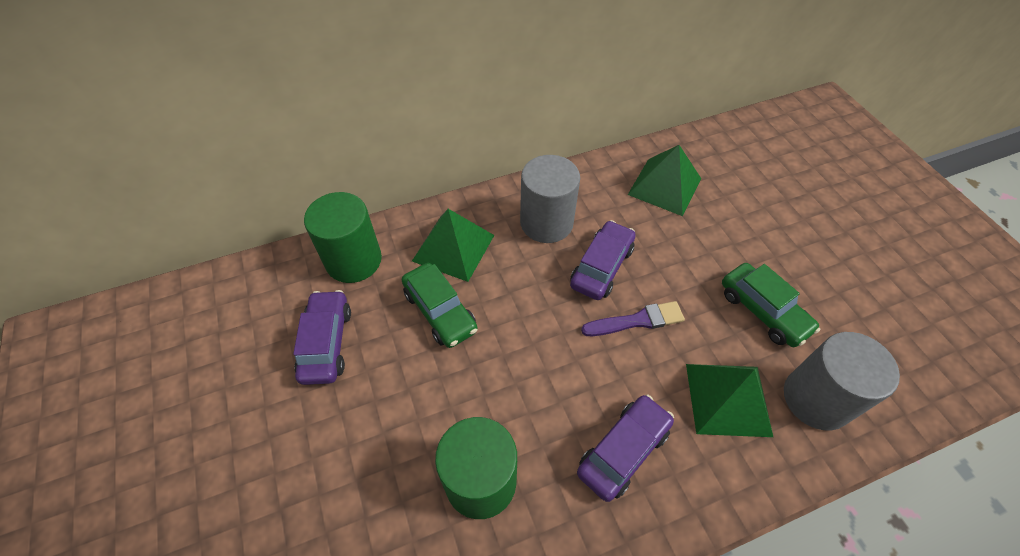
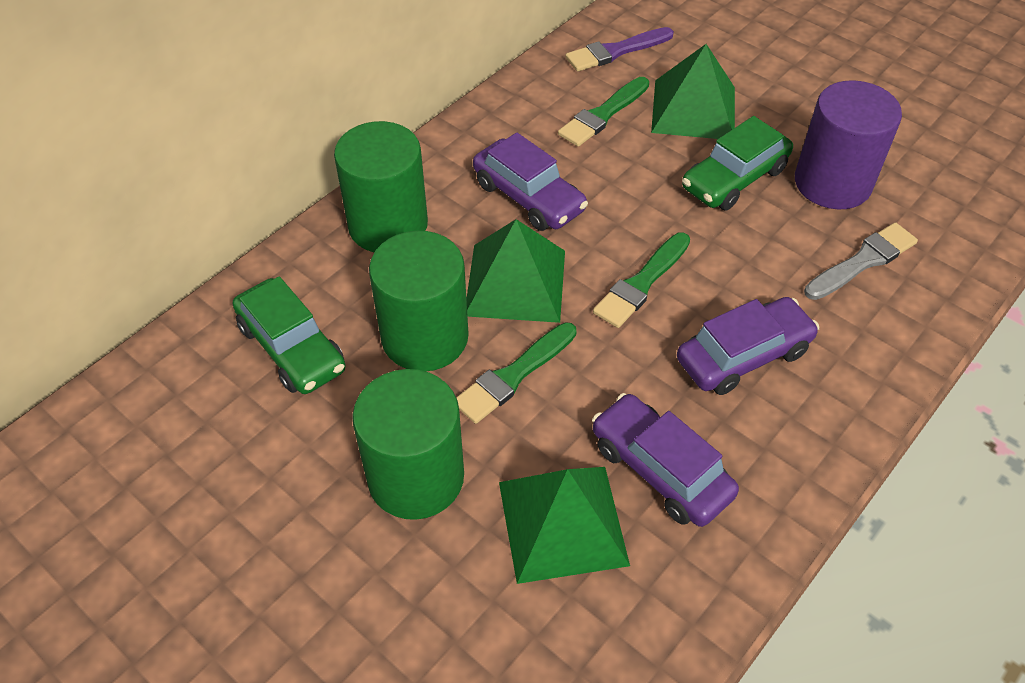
green brush: none = 0 -> [456,322,577,424] [558,77,649,147] [593,233,690,328] = 3
green cylinder: [304,192,382,283] [435,417,517,519] = 2 -> [334,121,428,253] [352,369,464,520] [369,231,469,371] = 3
grey brush: none = 0 -> [804,222,918,300] = 1
grey cylinder: [520,155,580,243] [784,332,900,430] = 2 -> none = 0
purple cylinder: none = 0 -> [795,80,902,210] = 1

